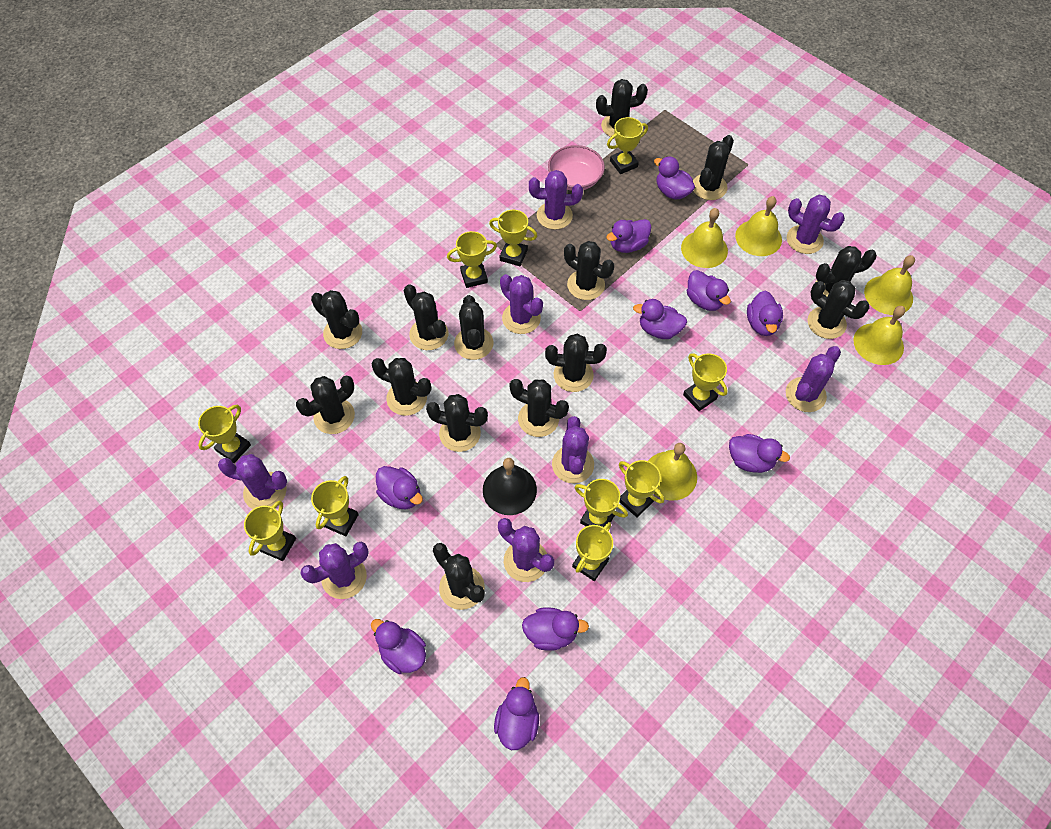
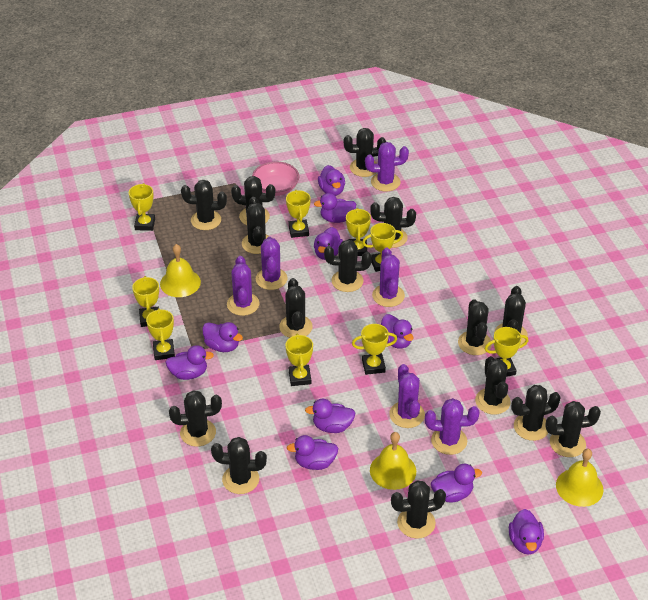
black bell: [483,458,537,515] = 1 -> none = 0
black cactus: [296,376,355,434] [311,290,362,349] [371,358,431,416] [404,284,448,350] [426,394,488,452] [433,543,485,610] [454,295,493,360] [509,379,569,437] [545,334,607,392] [564,241,614,300] [596,79,648,137] [693,135,734,200] [807,280,870,339] [816,246,877,296] = 14 -> [169,390,222,447] [181,180,227,230] [211,437,267,494] [231,176,275,225] [242,197,270,254] [279,278,313,338] [324,240,372,292] [344,128,386,177] [370,197,416,248] [391,480,446,539] [458,299,492,355] [475,356,511,415] [494,286,528,345] [511,385,561,441] [546,401,601,457] = 15
purple cactus: [218,454,287,509] [300,542,369,599] [498,518,554,582] [500,274,543,334] [529,170,583,230] [552,416,594,484] [786,346,841,412] [787,195,845,254] = 8 -> [227,256,260,316] [256,237,288,290] [365,142,409,191] [372,248,405,307] [389,364,425,428] [425,398,479,455] = 6
yellow bell: [648,443,697,501] [681,208,728,268] [735,196,782,256] [853,306,905,365] [864,255,915,315] = 5 -> [160,244,201,297] [370,432,416,490] [556,449,603,507] = 3
yellow trophy: [198,405,251,463] [244,501,296,561] [311,476,359,536] [447,231,497,288] [489,210,537,266] [572,522,613,581] [574,479,628,527] [607,117,648,174] [619,460,664,517] [683,353,728,411] = 10 -> [129,183,155,231] [132,276,159,327] [146,308,175,360] [286,190,311,238] [286,333,313,386] [346,208,371,256] [352,324,397,375] [362,223,403,272] [484,327,528,377] = 9

